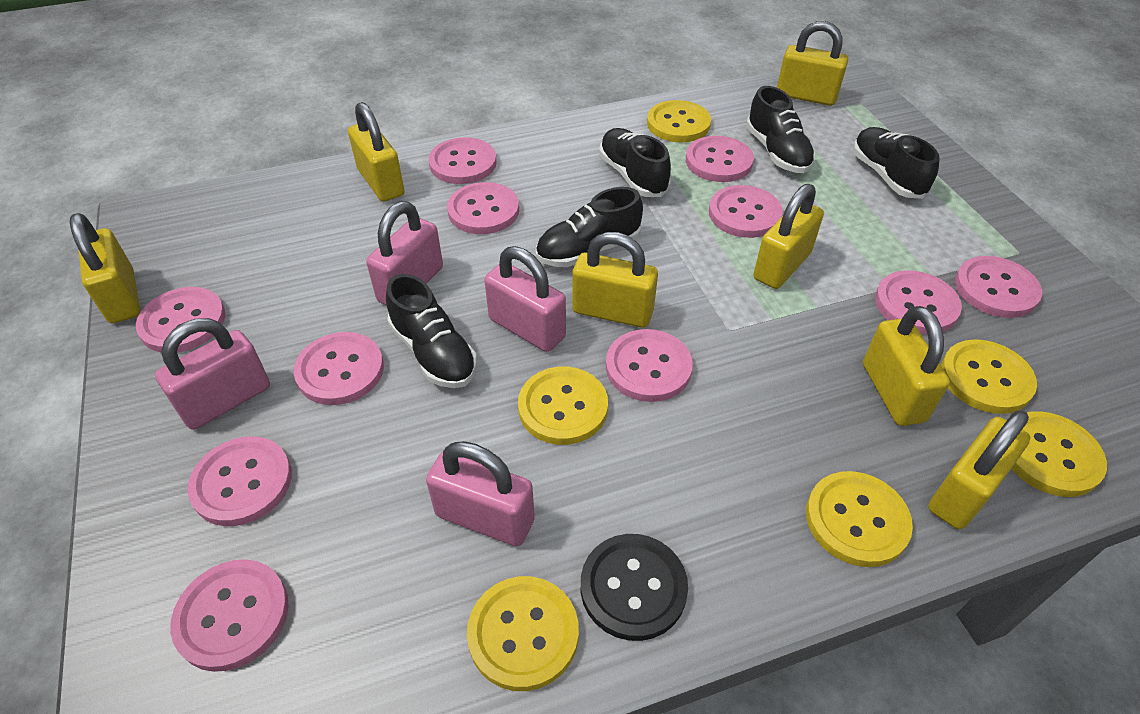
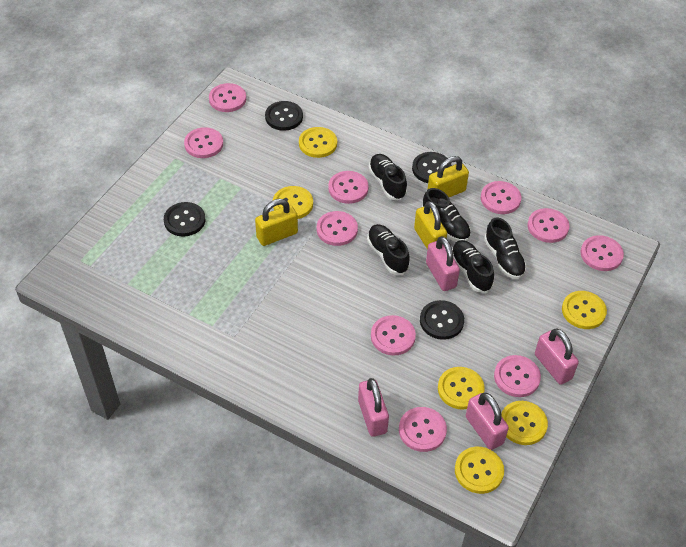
black button: [581,534,688,641] = 1 -> [164,202,205,237] [265,101,303,131] [412,152,452,183] [420,300,464,340] = 4
pink button: [136,287,226,353] [170,559,289,672] [187,437,292,526] [294,332,384,405] [429,137,497,184] [447,182,519,234] [606,329,693,402] [686,136,754,182] [709,185,783,238] [875,270,962,334] [955,256,1042,318] = 11 -> [184,127,223,158] [209,83,246,112] [317,211,358,246] [328,171,368,204] [371,315,416,355] [399,407,447,452] [481,181,521,214] [494,355,541,397] [528,208,570,243] [581,235,624,271] = 10
yellow padlock: [70,213,141,324] [348,102,405,202] [572,232,658,328] [754,184,824,289] [777,21,848,106] [863,306,950,426] [928,410,1031,530] = 7 -> [255,199,298,246] [414,201,447,250] [427,156,469,197] = 3

